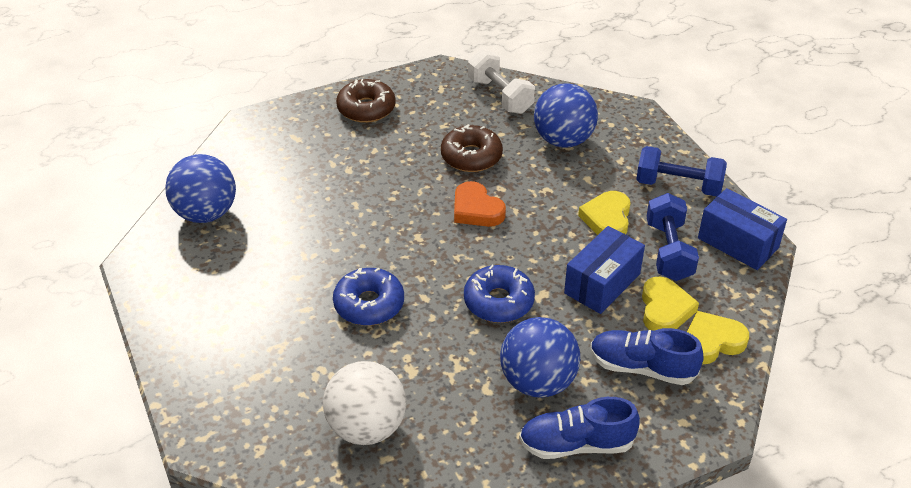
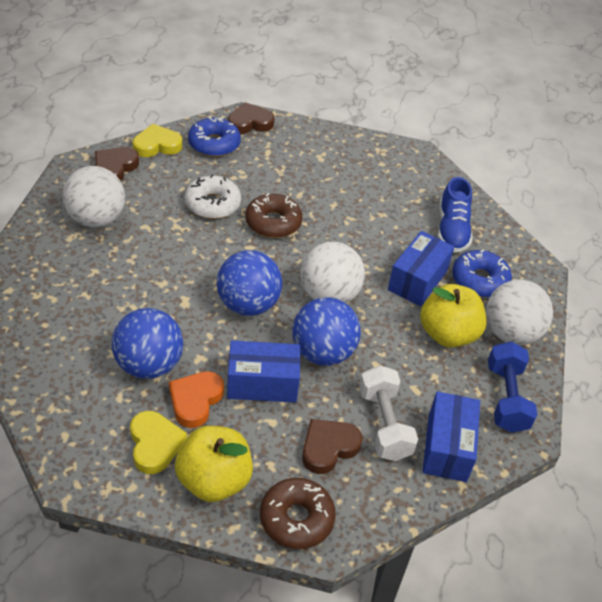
blue box: [564,226,645,314] [698,188,787,270] = 2 -> [227,340,300,403] [388,231,454,306] [422,391,480,482] = 3
blue dumbbell: [636,146,727,196] [646,193,699,281] = 2 -> [488,341,537,433] = 1
blue shoe: [519,397,640,459] [590,328,704,385] = 2 -> [438,177,472,253] = 1
brown heart: none = 0 -> [95,147,139,181] [228,102,275,134] [302,419,363,474] = 3
white ball: [323,361,406,445] = 1 -> [62,166,125,227] [301,242,365,303] [486,279,553,345] = 3
white donut: none = 0 -> [185,174,241,219] = 1
yellow apple: none = 0 -> [175,426,253,502] [420,284,487,348] = 2
yellow heart: [578,191,630,235] [642,277,699,331] [687,311,749,364] = 3 -> [130,411,187,474] [133,124,182,157] = 2

